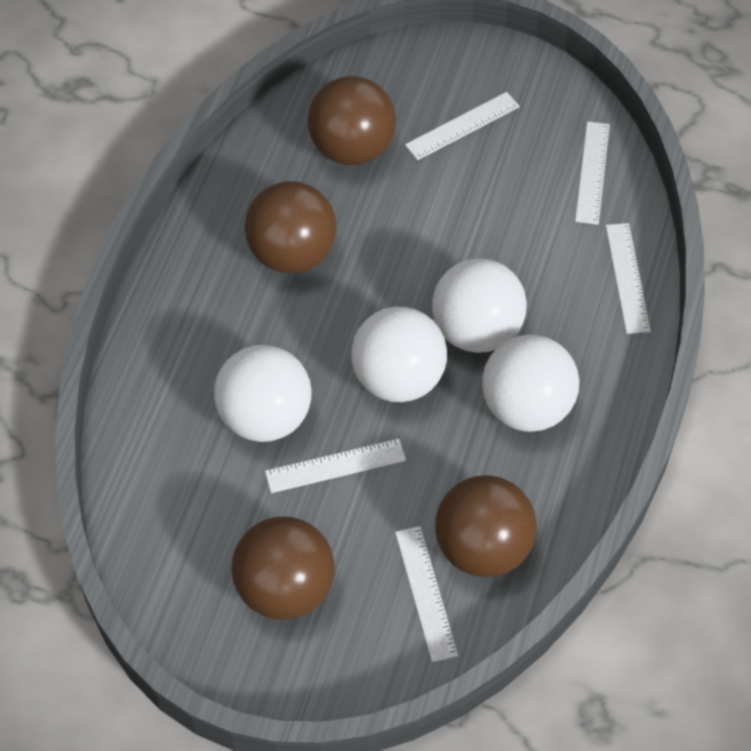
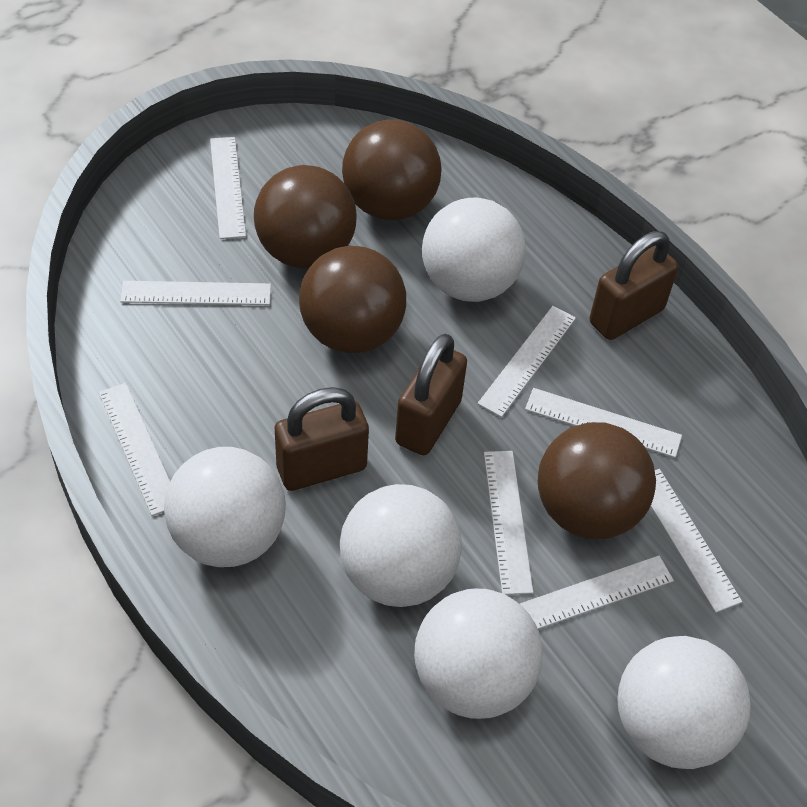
brown padlock: none = 0 -> [275,387,369,491] [395,333,467,455] [590,231,678,340] = 3
white ball: [214,345,312,442] [351,307,447,402] [432,258,527,353] [482,334,579,432] = 4 -> [164,447,286,567] [340,484,462,607] [414,589,543,719] [422,197,526,302] [617,636,751,769] = 5
white ruler: [265,439,406,493] [395,526,458,662] [405,92,520,160] [575,121,610,225] [606,223,651,334] = 5 -> [99,383,170,516] [120,281,271,305] [210,137,246,239] [477,306,576,417] [484,451,533,595] [520,555,674,629] [525,388,682,458] [651,469,742,613] = 8

